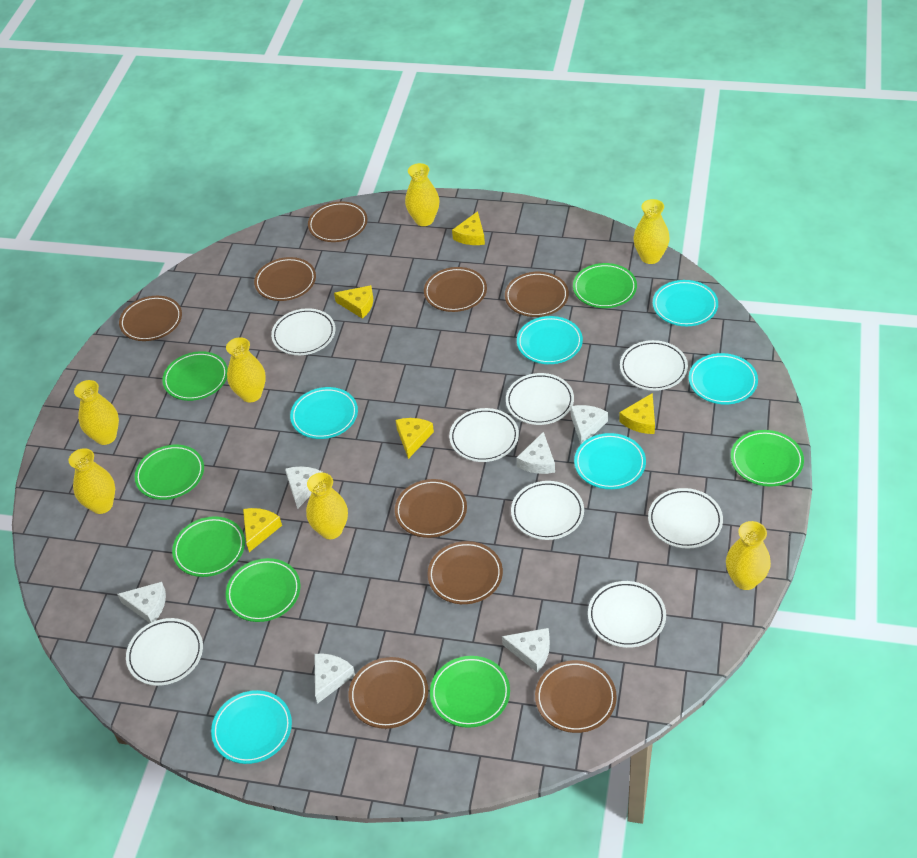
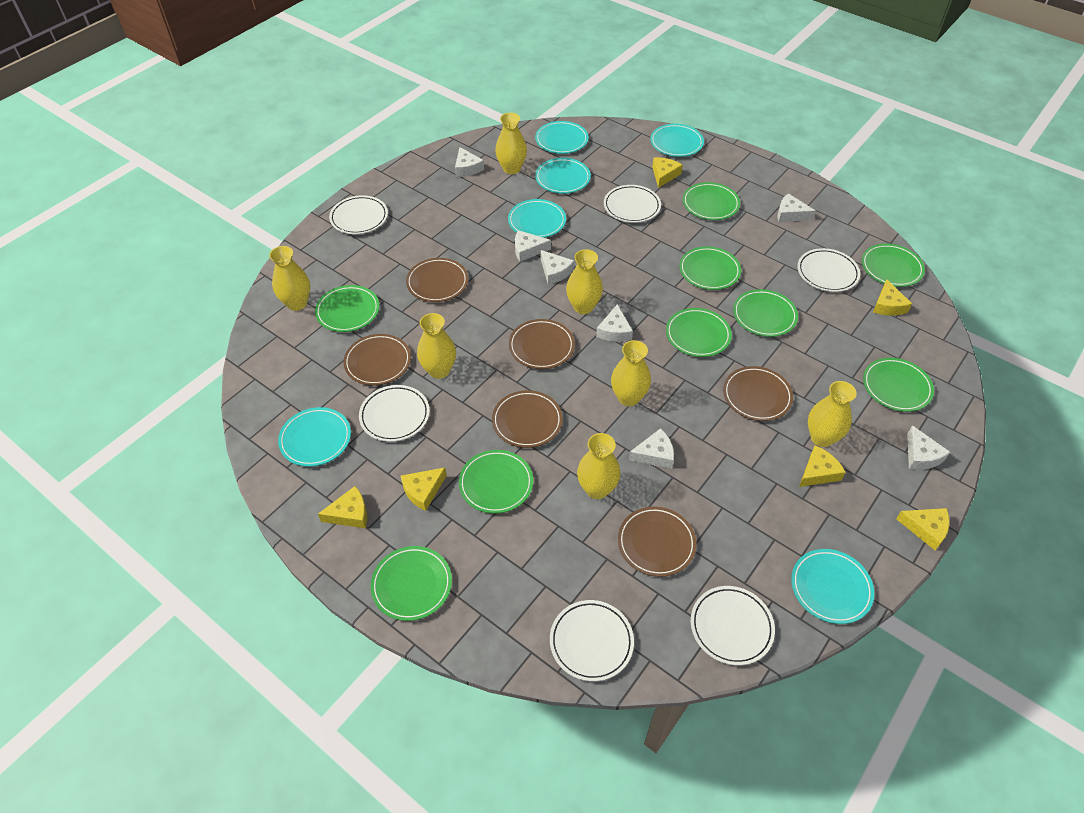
brown plate: [119,296,182,341] [254,257,316,301] [308,202,368,242] [349,657,428,729] [395,479,467,538] [424,267,487,312] [427,541,503,604] [505,272,569,317] [535,660,617,733] = 9 -> [344,334,411,386] [406,258,468,302] [492,390,563,448] [509,319,575,369] [618,506,696,577] [723,366,793,421] = 6
green plate: [135,445,204,500] [162,351,228,401] [172,516,245,577] [226,558,301,622] [430,656,510,728] [573,263,637,308] [731,430,804,487] = 7 -> [315,285,379,332] [371,546,452,621] [459,450,533,514] [666,308,732,357] [679,246,741,290] [683,182,740,220] [733,289,798,337] [862,244,925,287] [863,358,934,412] = 9
white cheese: [117,582,166,623] [285,466,323,509] [314,654,355,704] [502,628,550,672] [516,432,555,474] [571,405,608,444] = 6 -> [455,147,484,177] [515,230,551,262] [541,250,574,284] [596,304,633,342] [629,428,674,469] [778,193,816,222] [907,425,950,470] = 7
white plate: [126,618,203,686] [271,308,335,355] [449,408,519,462] [506,373,574,425] [511,481,584,540] [588,581,666,648] [620,340,688,391] [648,488,723,549] = 8 -> [329,195,388,234] [359,385,430,442] [550,600,634,682] [604,185,661,223] [691,586,775,665] [797,248,860,292] = 6
yellow cheese: [243,508,282,552] [334,285,373,319] [395,418,434,459] [452,211,485,245] [619,393,655,434] = 5 -> [318,486,367,528] [401,468,447,511] [652,158,683,188] [799,445,846,487] [873,279,912,316] [896,508,950,550] = 6

